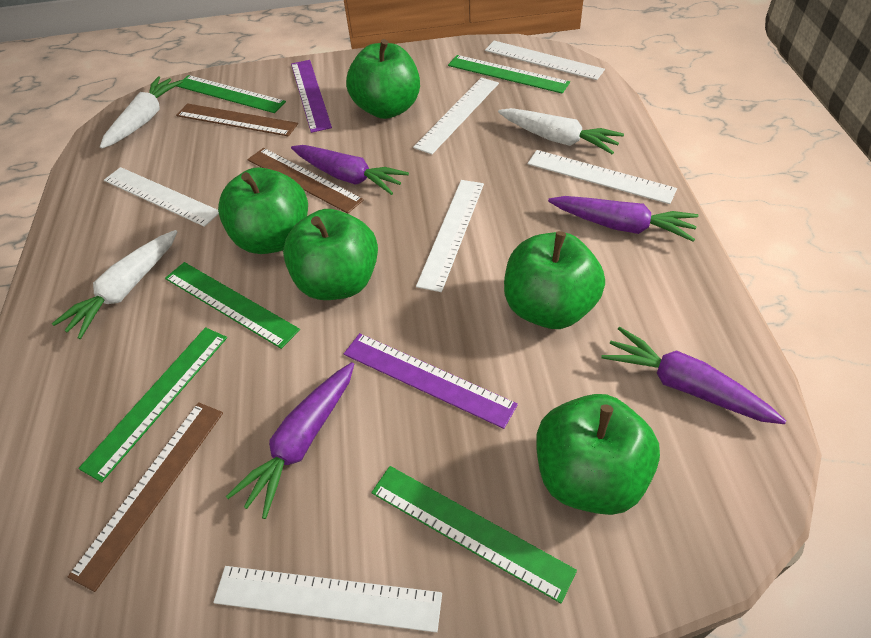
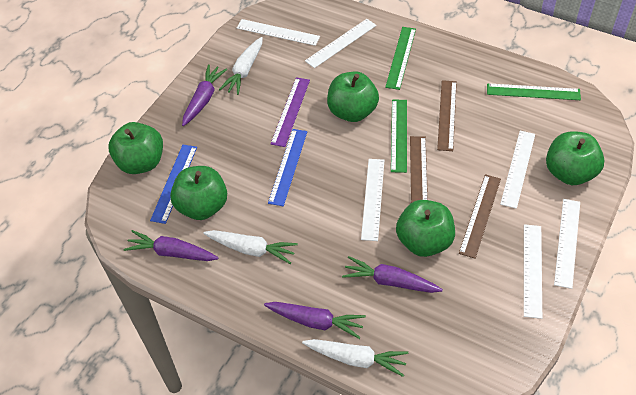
blue ruler: none = 0 -> [150,145,197,224] [268,129,307,206] = 2
green ruler: [78,327,227,482] [165,262,300,349] [177,75,286,113] [371,466,577,603] [448,55,570,93] = 5 -> [385,27,416,90] [391,99,407,173] [487,83,581,100] = 3
purple ruler: [291,60,332,133] [344,333,518,429] = 2 -> [271,77,310,147] = 1

